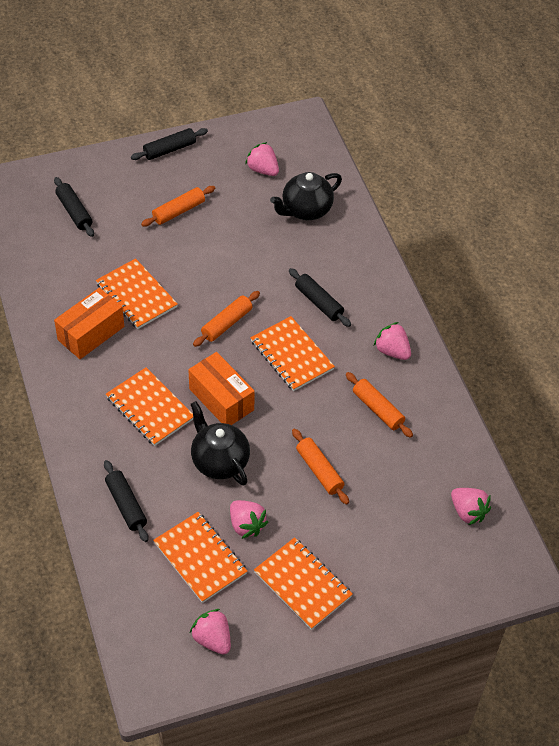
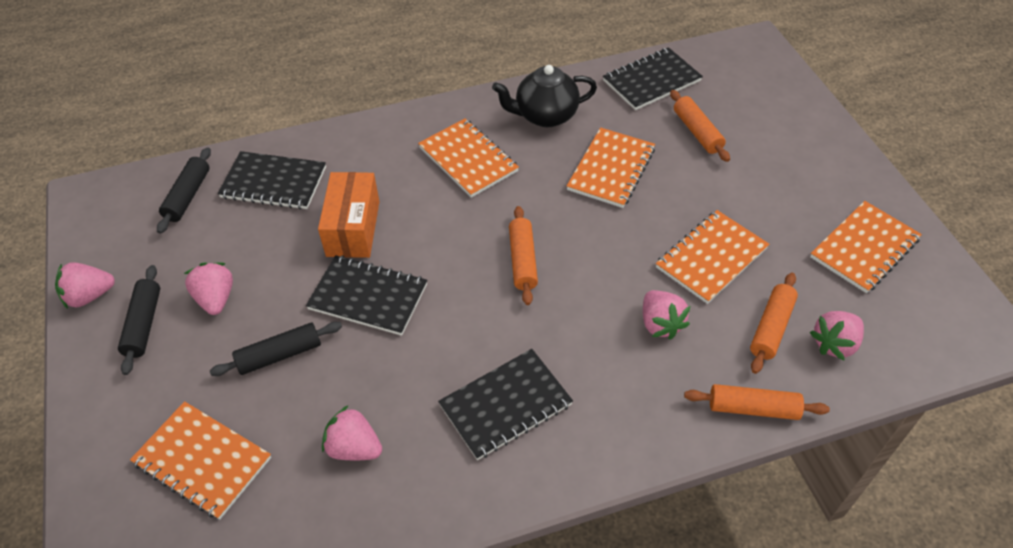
black notebook: none = 0 -> [218,151,326,209] [306,255,427,336] [438,349,573,460] [603,47,703,110] = 4
black rolling pin: [54,177,94,237] [104,460,148,542] [131,128,208,160] [289,268,351,327] = 4 -> [118,265,160,375] [157,147,211,234] [210,322,342,376] = 3
black teapot: [191,401,250,486] [270,172,342,220] = 2 -> [492,65,597,127] = 1
orange box: [54,288,124,359] [188,352,255,425] = 2 -> [318,172,380,258] = 1

